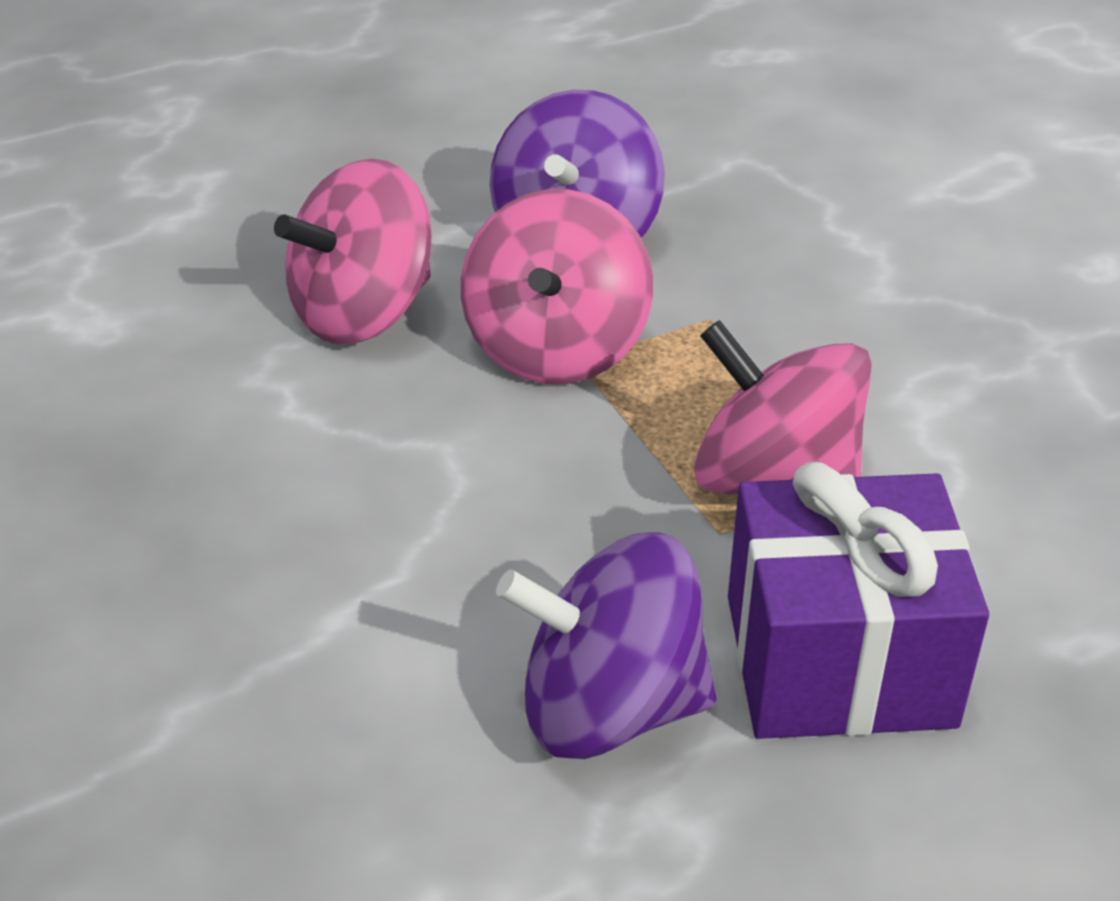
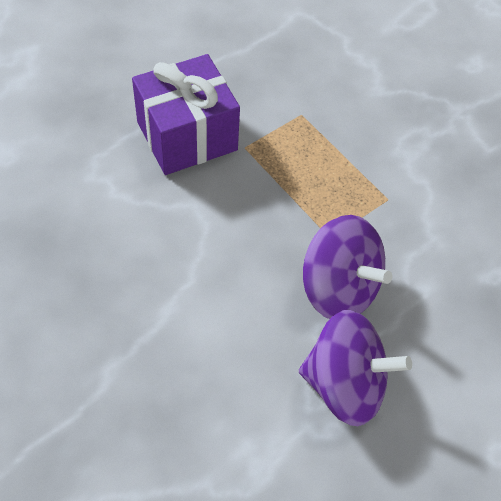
pink spinning top: [274,159,432,344] [461,189,653,384] [694,320,872,495] = 3 -> none = 0

